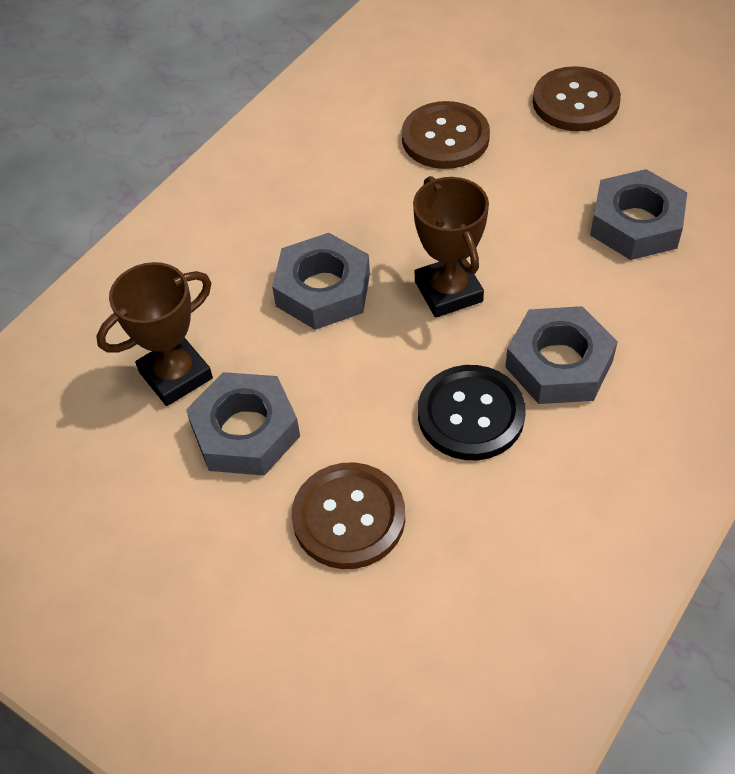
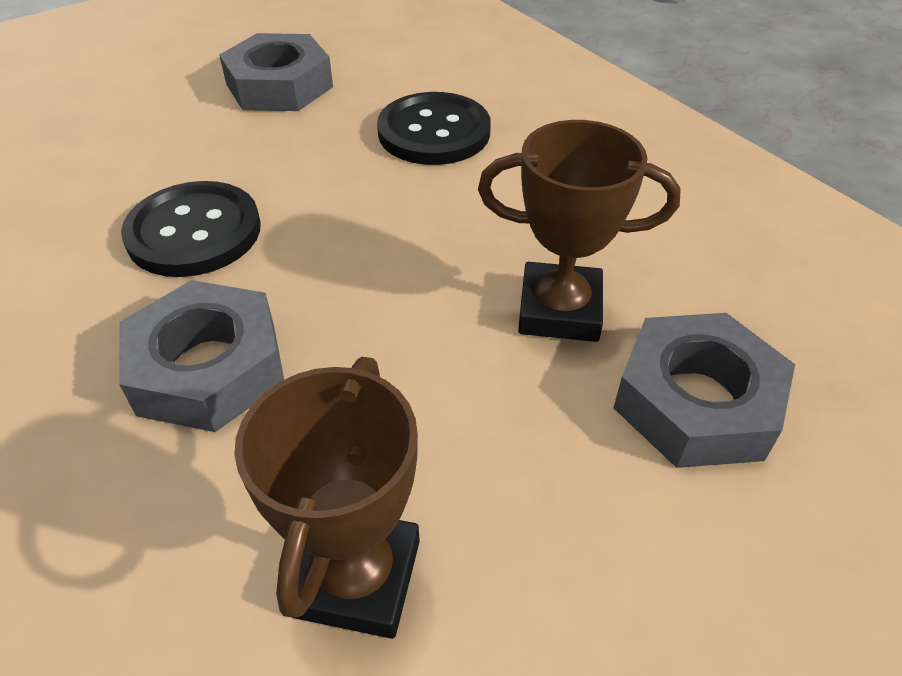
black button: [418,365,526,460] = 1 -> [121,181,261,277] [377,92,491,165] = 2
brown button: [292,462,405,569] [402,101,490,169] [533,66,621,131] = 3 -> none = 0
grey nut: [186,372,300,476] [272,233,370,330] [505,306,618,404] [590,169,687,260] = 4 -> [119,280,284,432] [219,33,333,111] [614,313,795,468] = 3

